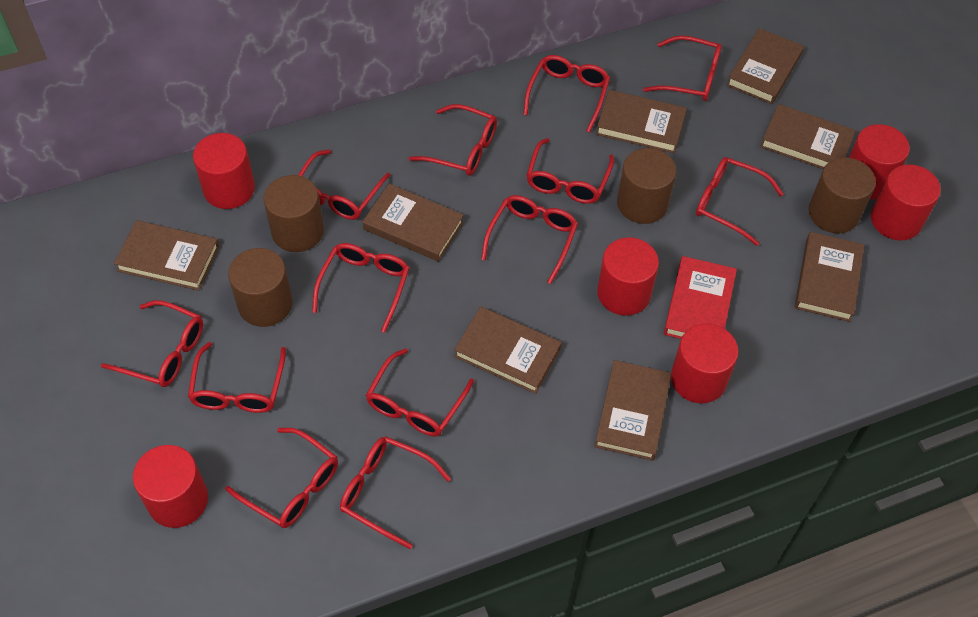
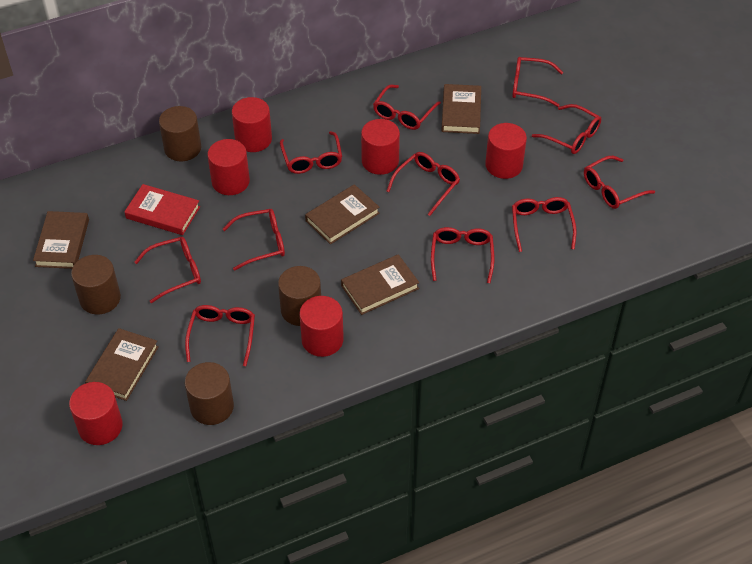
brown book: [114,220,219,291] [363,184,464,262] [454,307,562,394] [595,360,671,461] [596,90,687,153] [727,28,804,104] [760,104,856,169] [795,232,864,322] = 8 -> [33,211,89,269] [85,328,159,401] [305,184,380,244] [341,254,419,315] [441,84,481,134] = 5
red glasses: [101,300,203,387] [188,342,286,413] [225,428,338,528] [298,150,390,220] [312,243,409,333] [340,436,451,549] [366,348,474,436] [409,104,497,176] [481,195,578,284] [523,55,610,133] [526,138,614,204] [643,35,722,101] [696,157,783,246] = 13 -> [135,237,201,303] [185,305,255,366] [223,209,285,271] [280,131,342,174] [373,85,441,130] [387,152,460,216] [431,227,494,283] [512,57,563,107] [512,197,576,252] [532,104,601,154] [584,156,655,209] = 11

